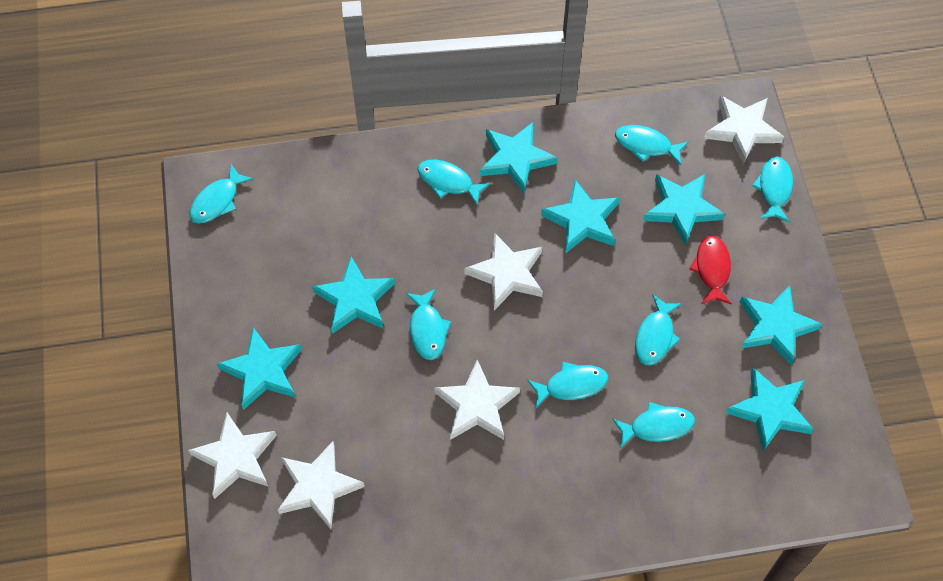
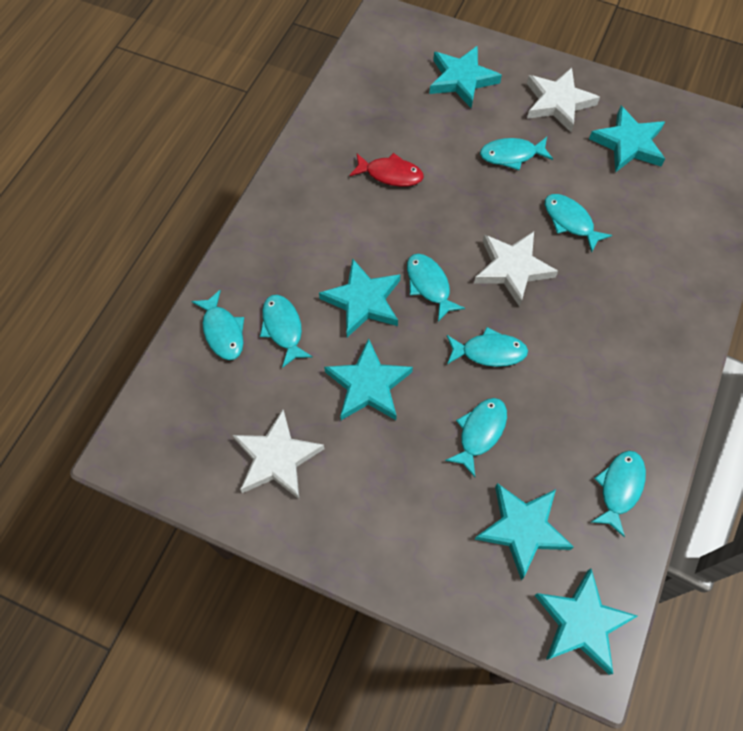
turquoise star: [217,327,302,410] [312,257,395,334] [480,122,557,193] [541,180,620,254] [643,174,725,246] [726,367,814,451] [740,285,822,366] = 7 -> [319,258,401,337] [324,338,413,420] [429,46,502,108] [474,483,574,580] [535,569,637,675] [589,106,665,173] = 6
white star: [188,412,277,499] [278,441,365,529] [434,360,520,440] [464,232,543,310] [704,95,784,165] = 5 -> [233,410,324,499] [474,231,558,307] [527,68,600,132] = 3

